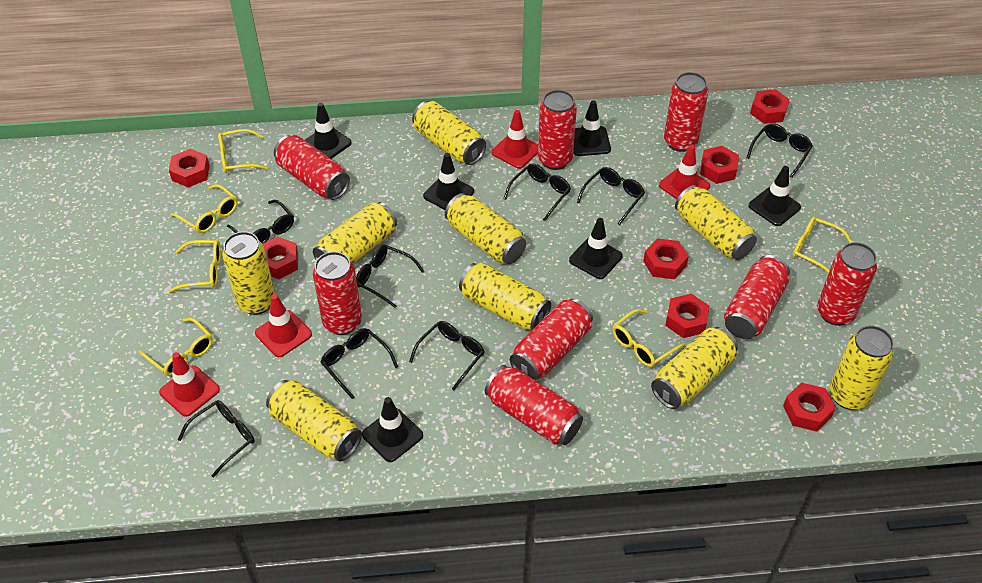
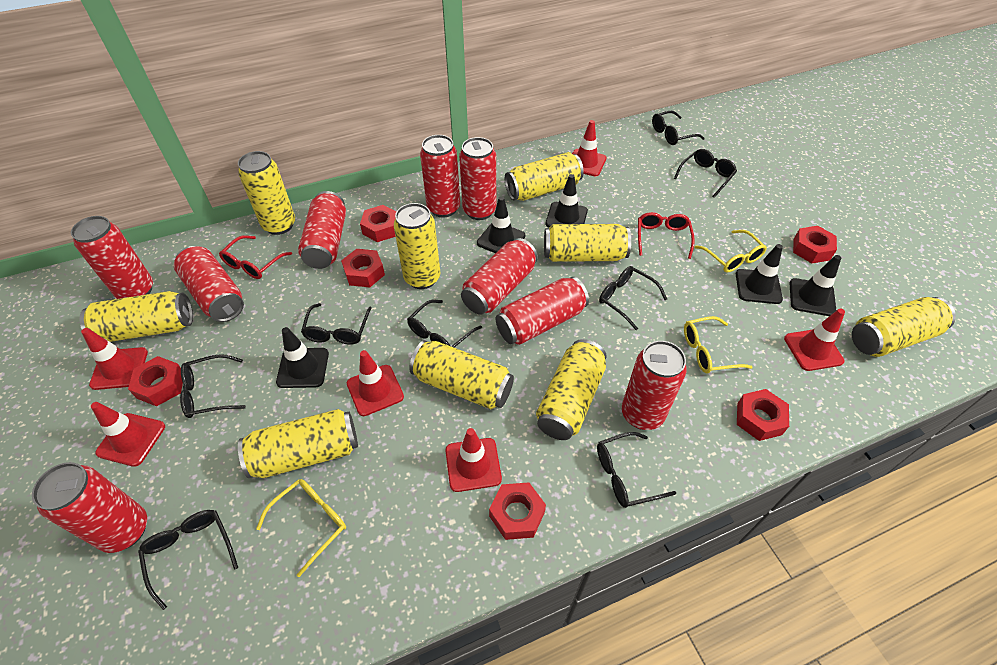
black traffic cone: [305,103,352,159] [362,397,423,462] [423,153,474,210] [569,218,623,279] [573,100,611,156] [748,166,801,226] = 6 -> [276,327,329,388] [477,196,525,253] [545,174,588,227] [736,244,783,304] [789,255,841,316] = 5
red can: [274,135,350,200] [313,252,362,335] [485,365,583,445] [510,299,593,380] [538,90,577,170] [664,72,708,152] [724,255,790,339] [817,242,877,326] = 8 -> [32,462,147,553] [71,216,153,299] [174,246,244,322] [298,191,346,269] [420,135,460,218] [459,137,496,220] [461,238,538,315] [496,277,589,345] [622,341,687,430] = 9
red glasses: none = 0 -> [219,235,292,279] [638,212,695,259] = 2
red nut: [169,149,210,188] [263,237,298,279] [643,238,689,279] [665,294,710,338] [700,146,739,184] [750,89,790,124] [783,383,836,432] = 7 -> [128,356,183,406] [341,249,385,287] [360,205,397,242] [489,482,546,540] [737,389,789,441] [793,226,837,264] = 6
red traffic cone: [159,352,220,417] [255,294,312,357] [492,110,538,169] [659,145,710,199] = 4 -> [81,328,148,390] [91,402,165,467] [347,350,404,416] [446,428,502,492] [572,120,607,176] [784,309,845,371] = 6
yellow glasses: [139,318,213,376] [168,240,221,293] [171,184,237,233] [218,129,269,173] [612,309,686,367] [793,217,852,273] = 6 -> [256,479,346,577] [684,316,752,373] [695,230,767,272] = 3

